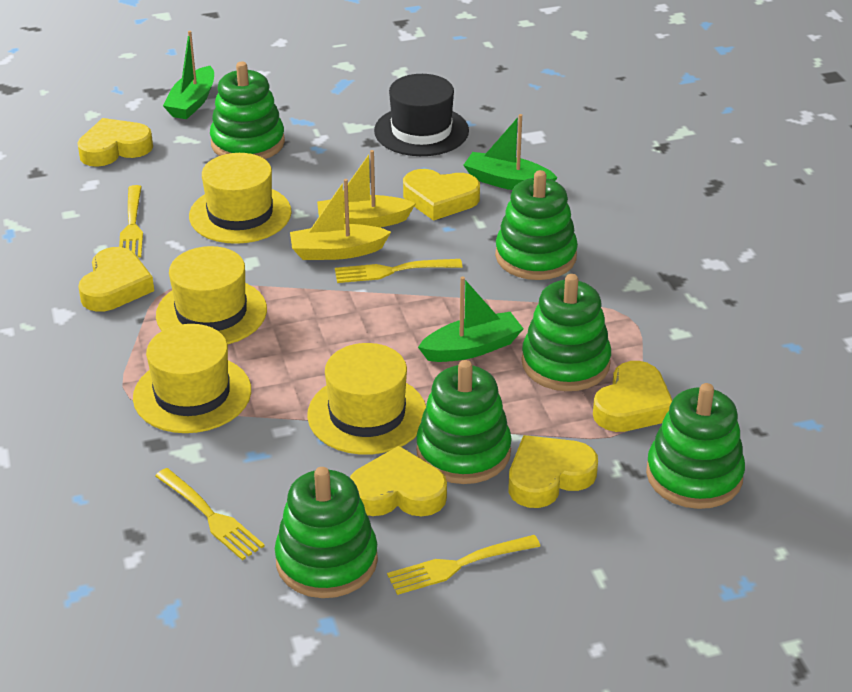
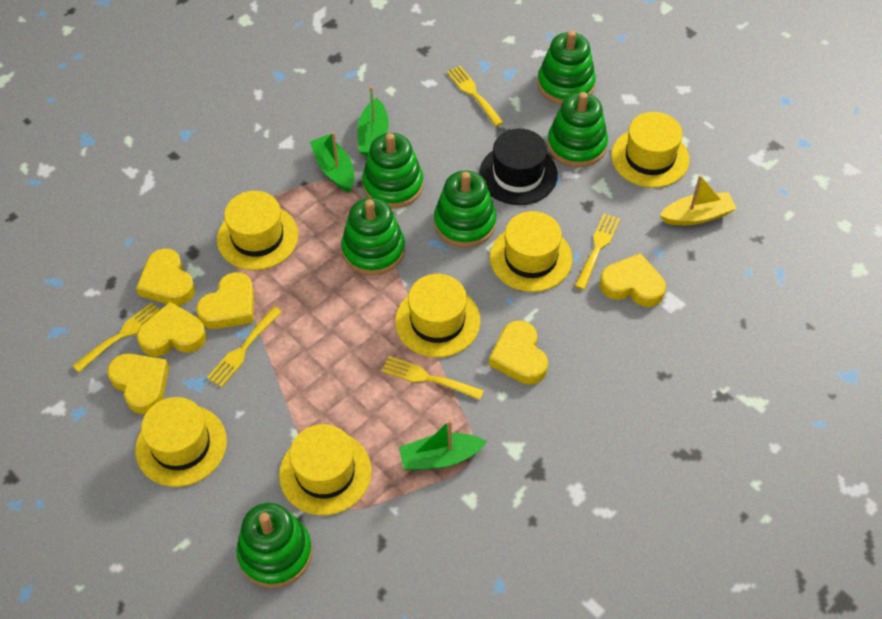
yellow boat: [290,179,391,260] [317,150,416,227] = 2 -> [660,175,737,225] = 1
yellow fork: [119,185,143,258] [155,468,265,560] [335,259,462,283] [387,535,541,595] = 4 -> [73,302,160,372] [207,307,282,387] [382,356,484,400] [447,66,504,126] [575,213,620,290] = 5
yellow hat: [133,324,251,433] [156,246,267,344] [189,153,291,244] [307,343,426,455] = 4 -> [135,397,227,487] [217,191,298,270] [279,424,372,515] [395,274,480,357] [490,211,572,292] [611,112,689,188] = 6

